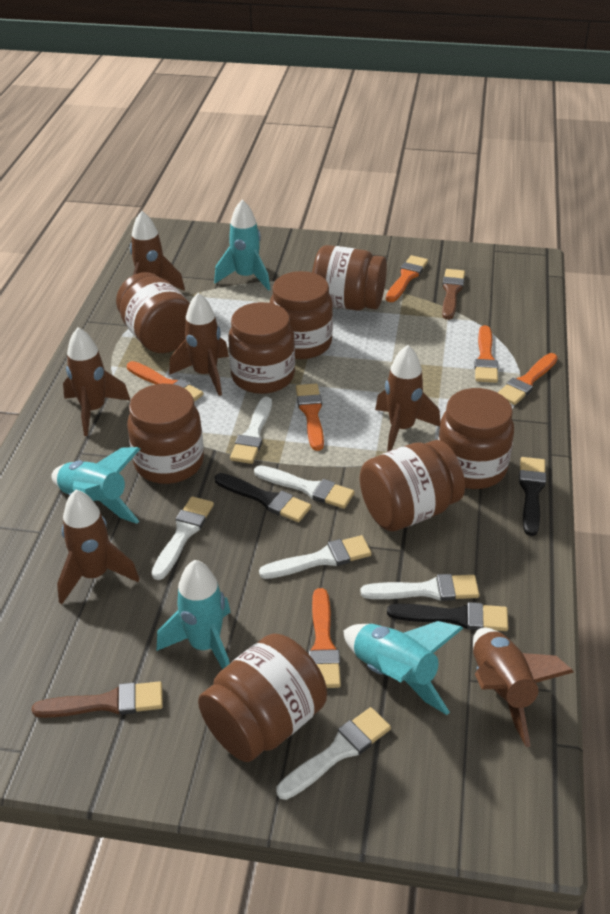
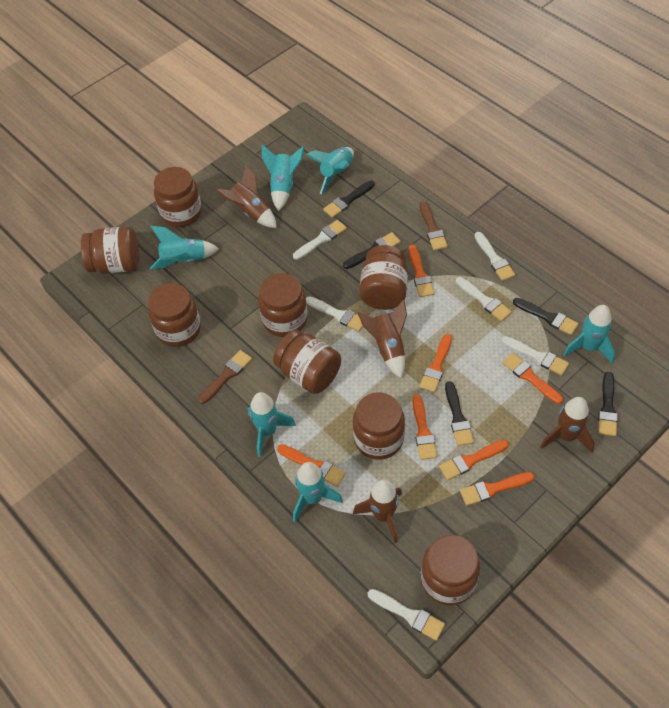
black brush: [214,473,311,522] [387,602,508,631] [519,457,546,536] = 3 -> [323,181,374,218] [343,232,401,269] [445,381,474,446] [513,298,579,335] [598,372,618,436] = 5
brown rocket: [57,490,140,604] [63,327,130,436] [130,211,185,291] [169,293,229,396] [375,345,440,452] [473,628,574,747] = 6 -> [216,165,277,228] [353,480,402,543] [357,299,407,378] [540,397,595,453] = 4
orange brush: [127,361,203,402] [296,384,324,451] [309,588,341,688] [386,255,428,302] [474,325,498,383] [498,353,558,405] = 6 -> [277,444,346,487] [408,245,434,297] [412,394,437,460] [419,334,452,393] [439,440,508,481] [460,472,534,506] [502,353,563,404] = 7
turquoise rocket: [51,447,140,524] [157,560,230,669] [214,200,270,291] [343,621,463,715] = 4 -> [150,226,219,270] [248,392,296,457] [262,144,304,211] [293,462,343,522] [306,147,354,194] [563,305,615,364] = 6

